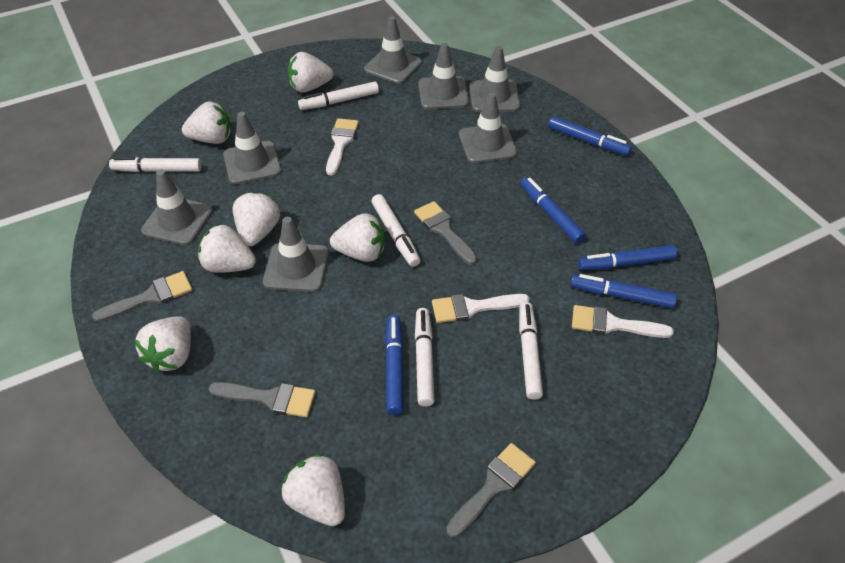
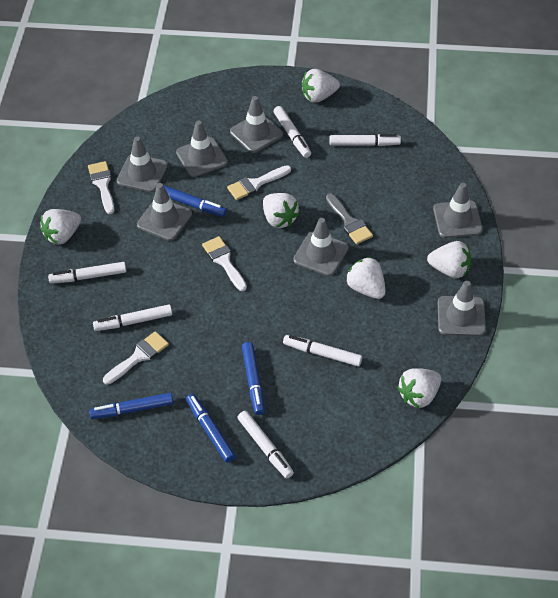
blue marker: [385,315,404,415] [520,177,586,244] [548,116,632,156] [570,274,677,308] [578,245,677,270] = 5 -> [89,393,173,419] [163,185,227,217] [186,394,236,463] [242,342,265,415] = 4
grey brush: [92,271,192,322] [208,382,316,417] [414,201,477,265] [446,443,536,538] = 4 -> [326,193,373,244] = 1
white brush: [326,118,359,175] [432,294,530,323] [572,305,674,338] = 3 -> [88,161,114,214] [103,331,169,384] [202,236,247,291] [227,165,291,200] = 4
white marker: [109,157,202,172] [298,82,379,110] [371,194,420,267] [415,308,434,407] [519,302,543,400] = 5 -> [48,262,126,284] [93,304,172,331] [237,411,294,478] [273,106,311,158] [283,335,362,366] [329,134,401,146] = 6
white strawberry: [134,316,191,373] [182,101,232,144] [198,224,256,273] [232,191,280,246] [282,454,345,526] [287,52,333,93] [330,213,385,262] = 7 -> [40,209,81,245] [263,193,300,228] [302,69,340,103] [346,257,386,299] [397,368,441,408] [427,241,471,278] = 6

